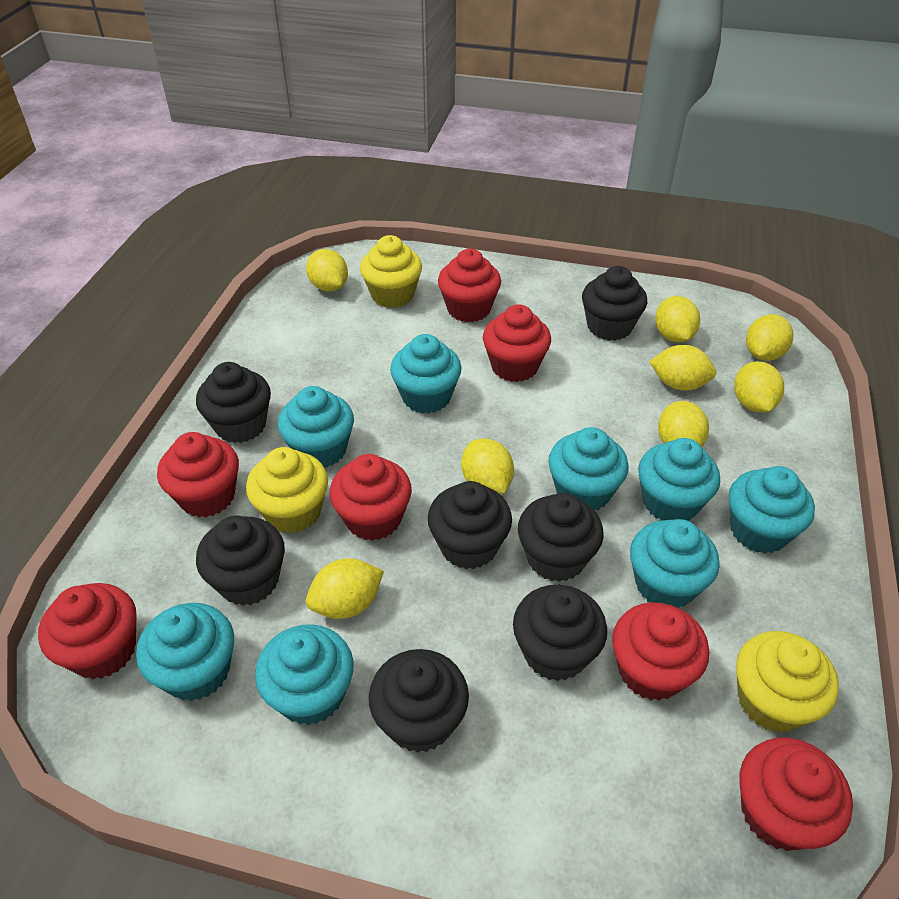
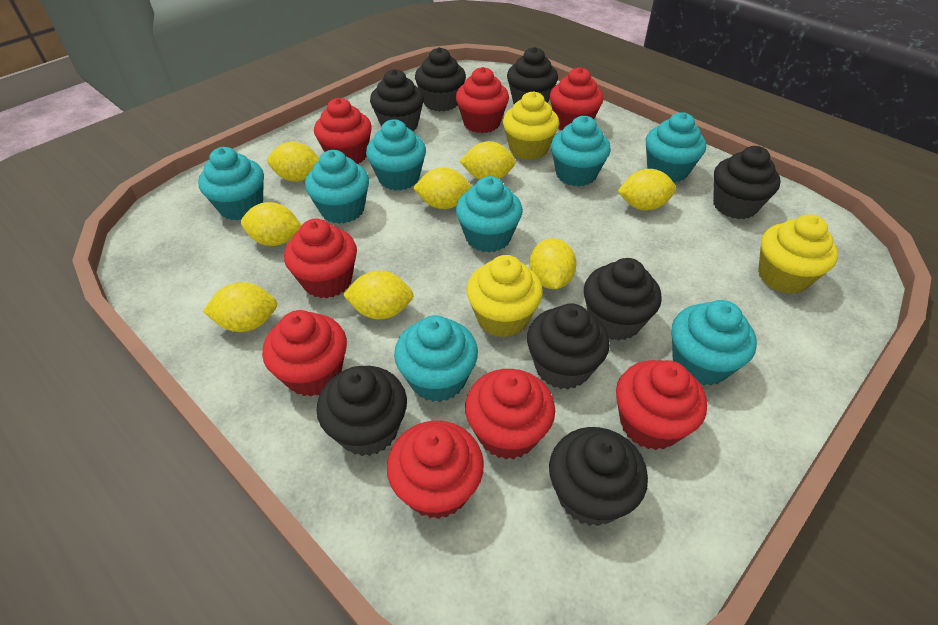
black cupcake: [196,362,271,443] [196,516,285,606] [369,649,469,753] [428,481,512,569] [513,585,607,681] [518,493,604,582] [582,266,647,341] = 7 -> [317,366,407,456] [370,69,424,131] [415,47,466,112] [507,47,558,104] [527,303,610,389] [549,427,648,526] [584,258,662,341] [713,146,781,219] = 8
red cupcake: [38,583,137,679] [157,432,239,517] [330,454,412,541] [438,249,501,322] [483,304,551,382] [612,602,709,701] [740,738,853,851] = 7 -> [262,310,347,396] [284,219,357,298] [314,98,372,164] [387,421,484,519] [456,67,509,133] [465,369,555,459] [550,67,604,130] [616,360,707,450] = 8

